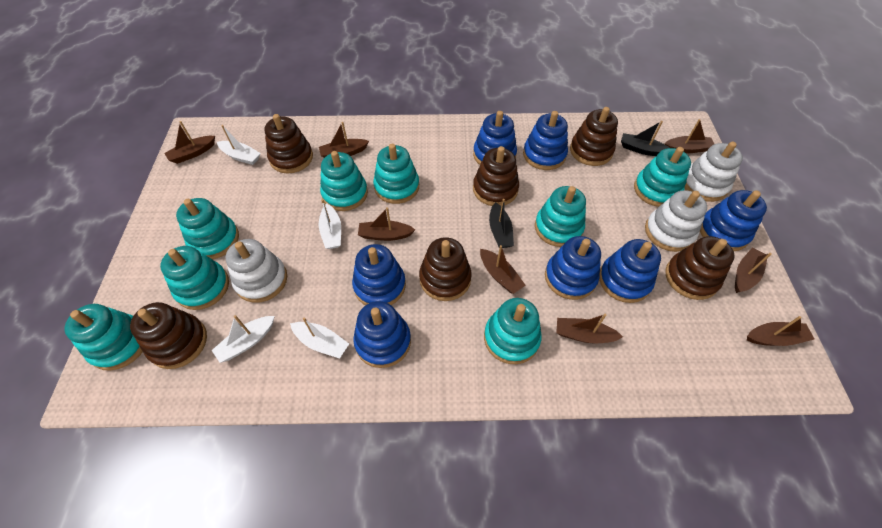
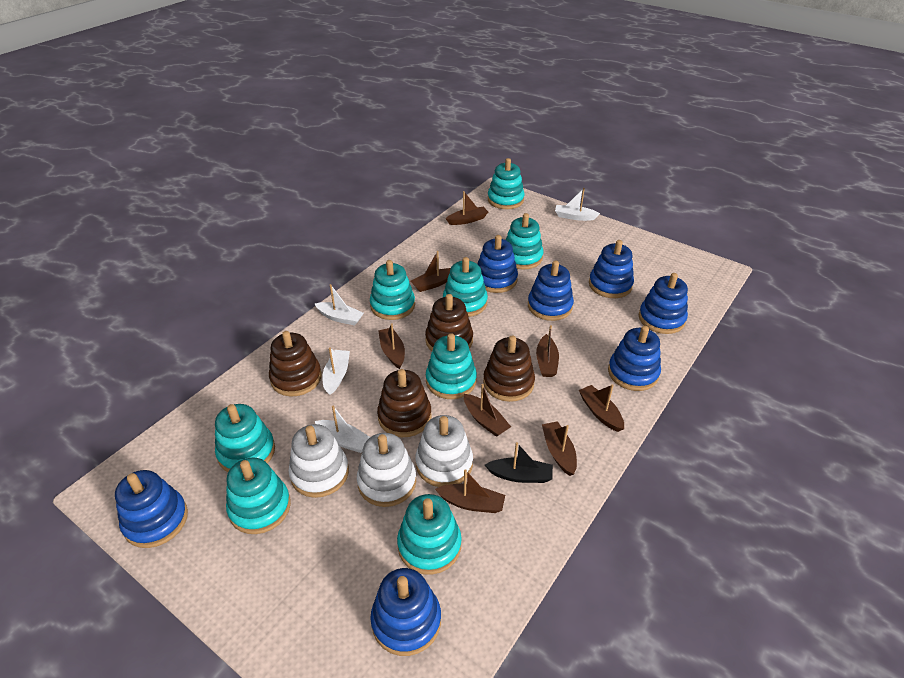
black boat: [489,199,514,248] [621,121,669,156] = 2 -> [485,442,553,483] = 1
brown stacking toy: [130,302,207,369] [265,114,313,173] [419,237,472,301] [473,146,519,206] [570,107,618,166] [665,236,734,300] = 6 -> [269,331,322,397] [377,369,432,437] [425,294,473,351] [483,336,535,402] = 4

